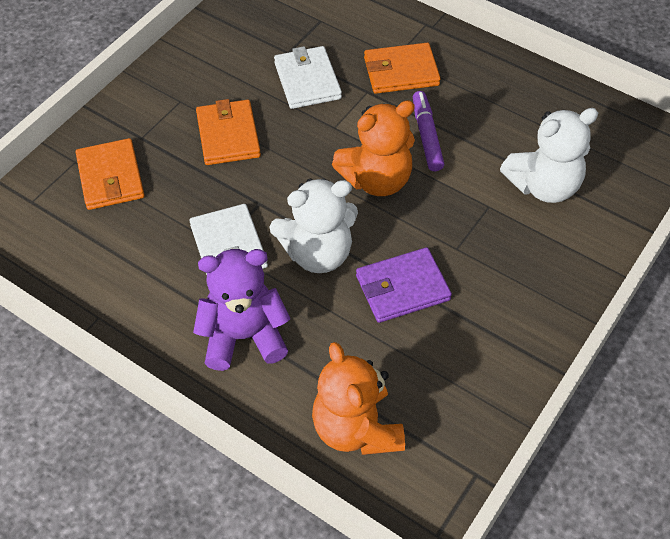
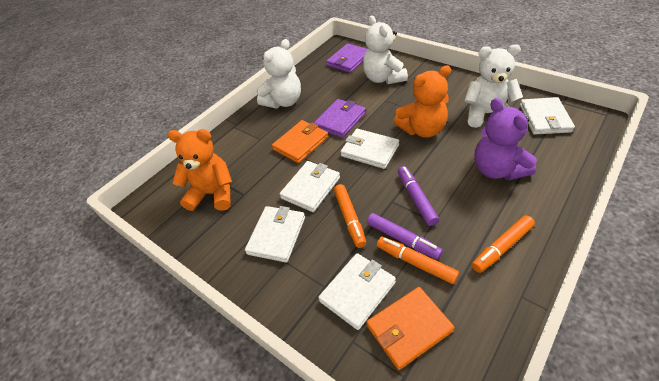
orange marker: none = 0 -> [334,184,367,248] [377,237,459,284] [472,215,535,273] = 3
orange wallet: [76,138,145,210] [196,99,261,165] [364,43,441,94] = 3 -> [272,120,328,163] [366,287,454,370] = 2
purple marker: [413,91,444,171] = 1 -> [367,213,443,260] [398,166,439,226] = 2
purple wallet: [356,247,452,323] = 1 -> [314,99,366,138] [326,43,368,73] = 2
white teddy bear: [270,178,358,273] [500,108,598,203] = 2 -> [257,39,301,109] [363,15,408,84] [465,44,523,128] = 3
white wallet: [190,204,268,275] [274,46,342,109] = 2 -> [245,206,305,263] [280,161,340,212] [318,253,396,330] [341,129,399,169] [520,97,575,135] = 5

